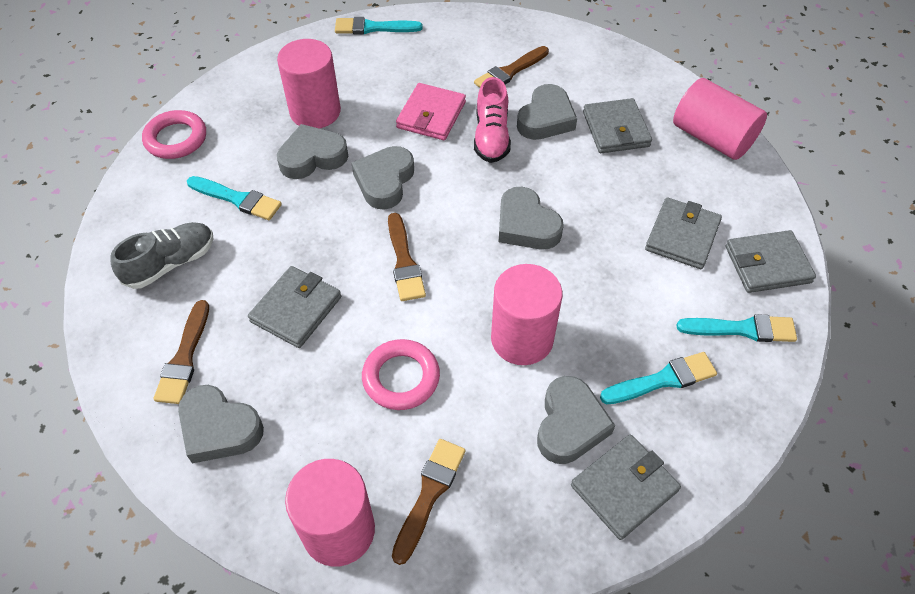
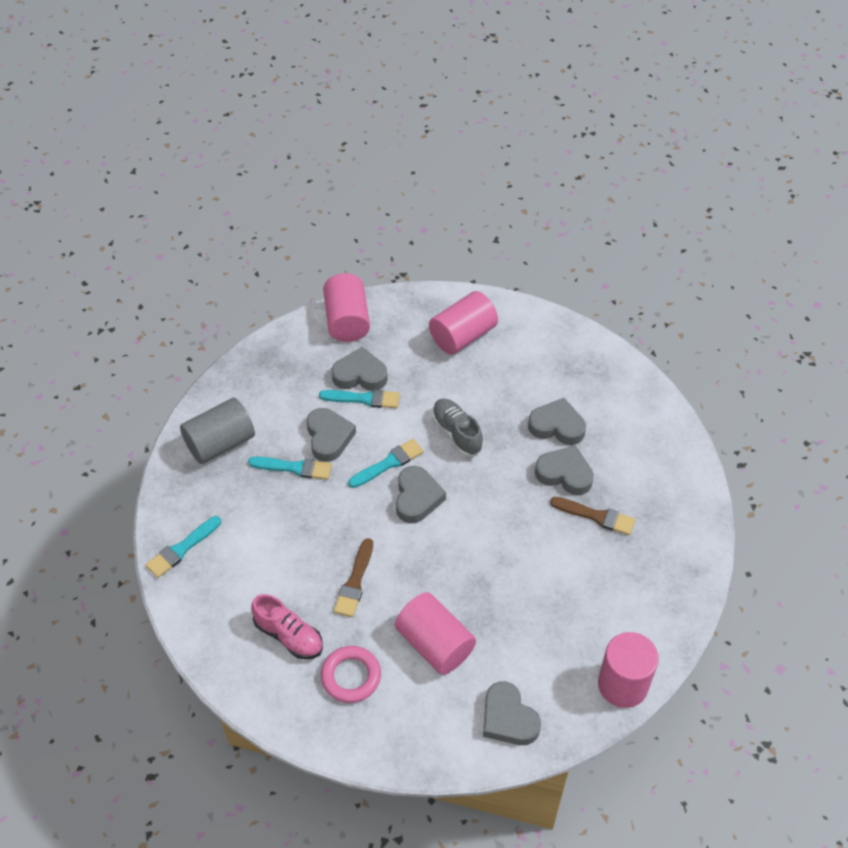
brown brush: [154,300,209,404] [388,213,426,301] [392,439,466,565] [474,46,549,88] = 4 -> [334,538,373,617] [550,497,635,535] = 2
grey cylinder: none = 0 -> [180,398,255,464] = 1
grey wallet: [248,266,341,348] [571,434,681,540] [583,98,652,153] [645,197,722,269] [726,230,816,293] = 5 -> none = 0
pink ring: [142,110,206,159] [362,339,440,410] = 2 -> [321,646,381,703] = 1
pink wallet: [396,83,466,140] = 1 -> none = 0

